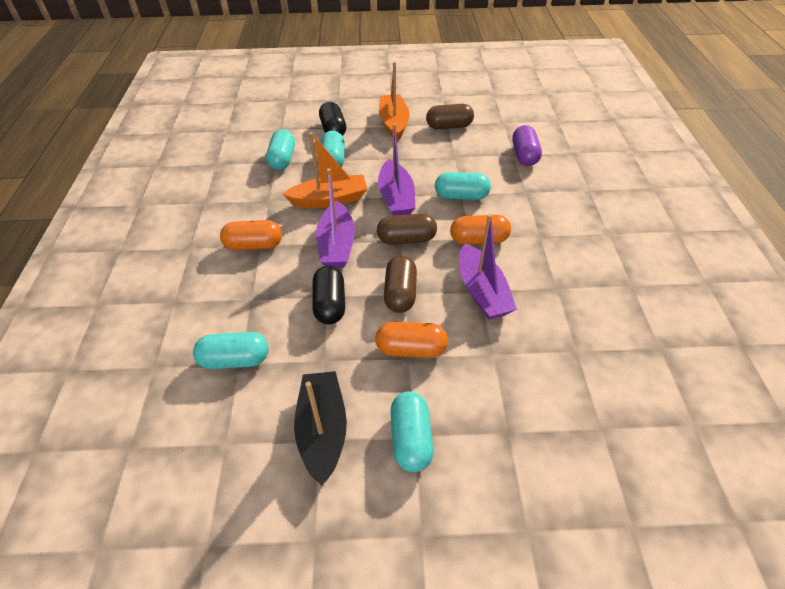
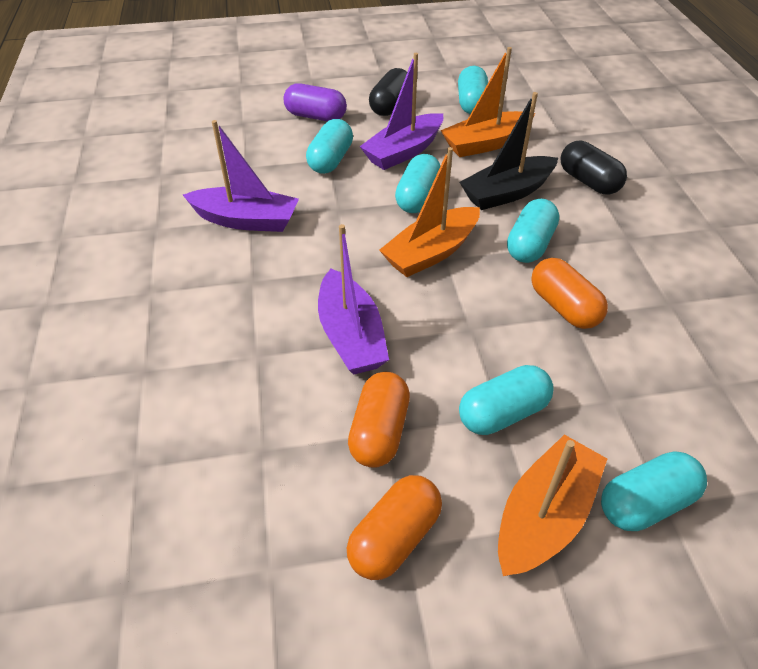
brown capsule: [377,214,437,245] [384,255,417,313] [426,104,474,129] = 3 -> none = 0
orange boat: [283,132,368,208] [379,62,410,141] = 2 -> [379,147,480,277] [441,47,535,157] [498,434,607,576] = 3
turquoise capsule: [193,332,269,369] [266,129,295,170] [321,130,345,167] [390,391,434,472] [435,172,491,200] = 5 -> [306,119,353,174] [395,154,441,213] [458,66,488,114] [459,365,554,435] [507,199,559,263] [601,451,707,531] = 6

